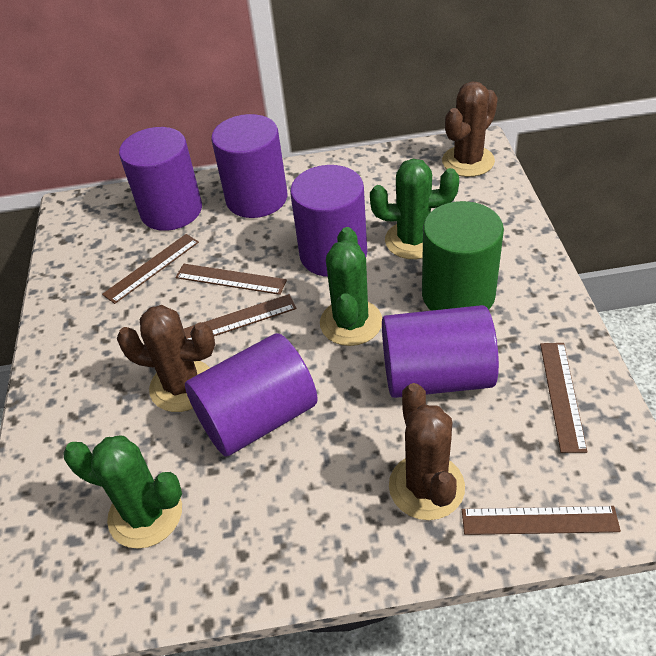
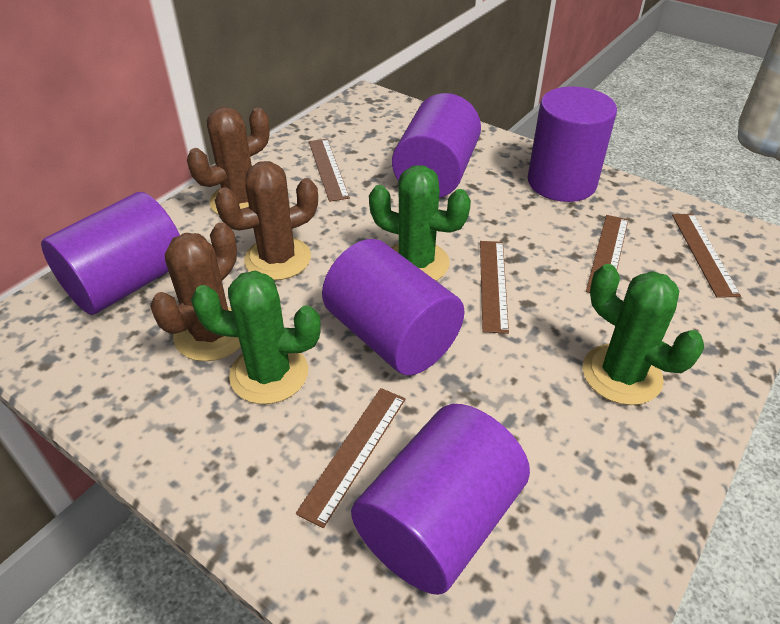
green cylinder: [422,201,504,311] = 1 -> none = 0

